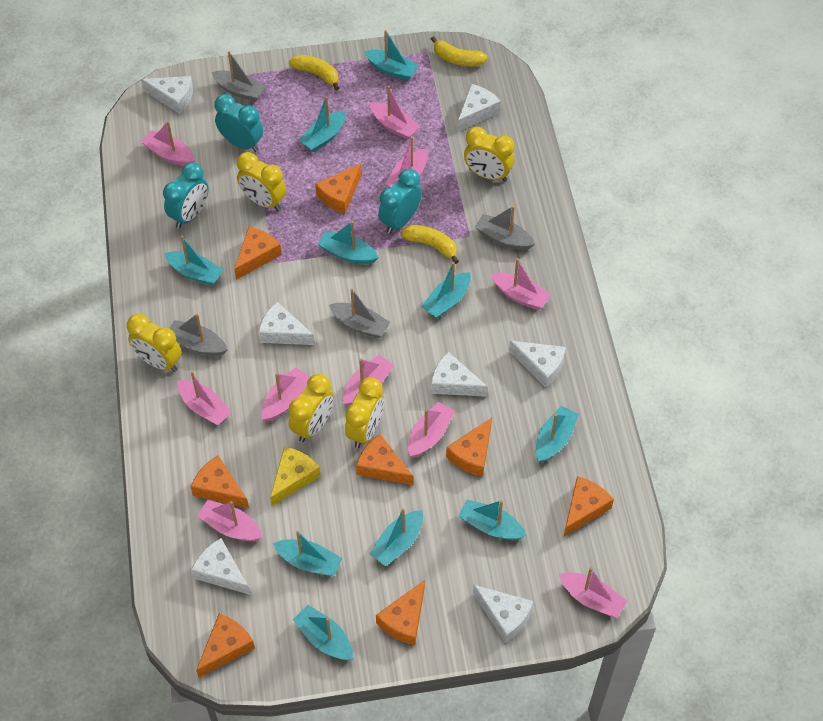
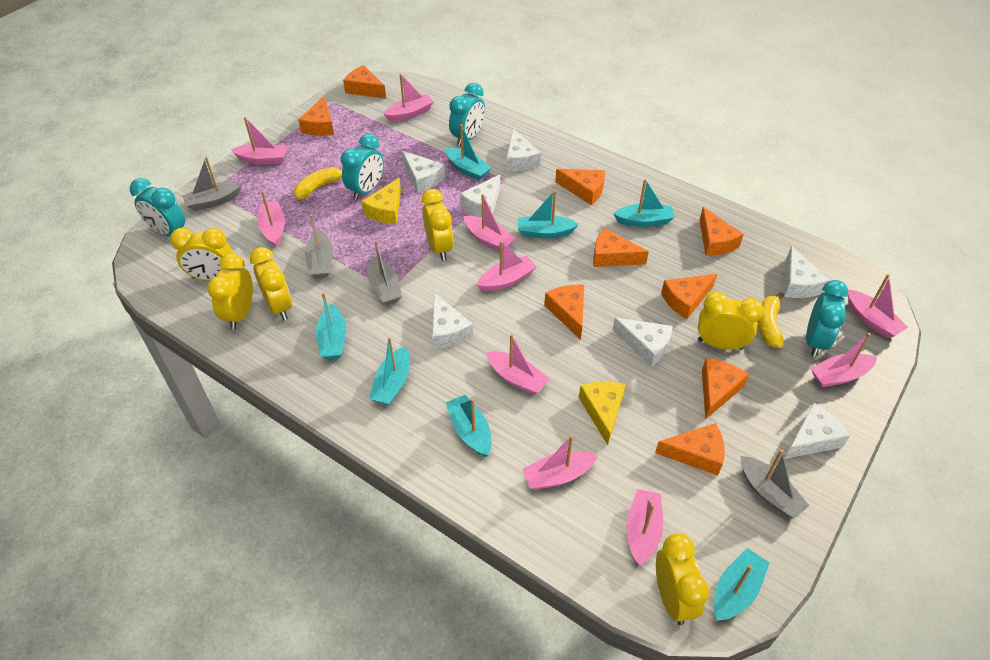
orange cheese: [191,456,249,508] [196,614,255,678] [234,227,282,280] [315,164,362,214] [356,434,414,485] [376,580,425,645] [446,417,492,477] [564,476,614,536] = 8 -> [298,95,334,136] [343,65,386,99] [544,285,584,340] [555,169,605,205] [593,228,649,267] [655,423,724,476] [661,274,717,319] [700,207,744,256] [702,358,749,420] = 9
turquoise boat: [164,236,223,286] [273,531,342,576] [293,605,353,660] [299,96,346,152] [318,221,379,264] [364,30,419,81] [370,508,423,566] [422,262,471,318] [458,499,527,540] [536,406,579,462] = 10 -> [316,292,346,359] [369,337,410,405] [445,124,492,181] [446,395,491,457] [518,190,579,238] [613,179,675,227] [714,548,769,621] = 7
turquoise clock: [163,162,209,228] [214,94,263,152] [378,169,422,234] = 3 -> [130,178,186,236] [341,134,384,200] [449,83,485,146] [806,280,848,357] = 4
yellow banana: [289,55,339,90] [400,225,459,264] [431,36,488,67] = 3 -> [294,167,342,200] [758,292,784,348] = 2
yellow cheese: [270,446,321,506] = 1 -> [361,178,401,224] [579,381,626,445] = 2
yellow clock: [127,314,182,372] [237,152,286,211] [289,374,334,442] [345,377,384,448] [464,127,515,181] = 5 -> [170,228,233,281] [208,253,253,330] [250,247,292,320] [422,189,454,261] [656,533,709,625] [698,292,764,350] = 6

